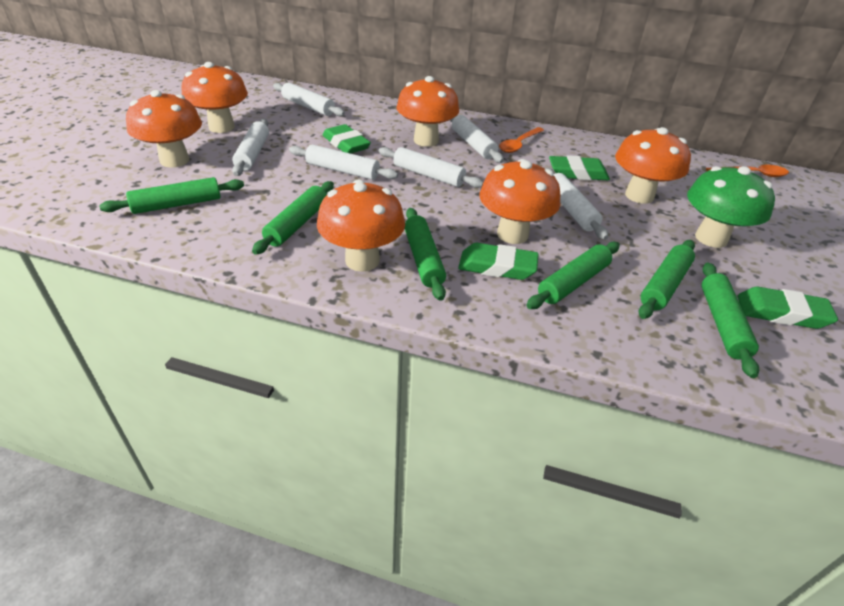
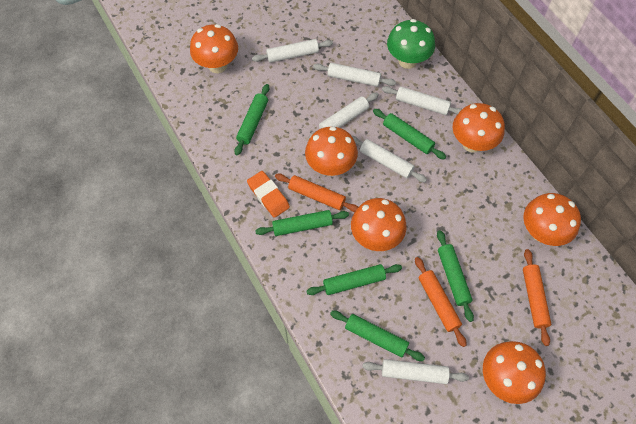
green eraser: [323,124,371,154] [458,243,539,280] [549,155,610,180] [738,287,838,329] = 4 -> none = 0
orange eraser: none = 0 -> [247,171,290,218] = 1
orange rolling pin: none = 0 -> [275,173,358,212] [415,257,467,347] [523,249,551,346] = 3
orange spoon: [499,127,544,153] [706,165,789,177] = 2 -> none = 0

